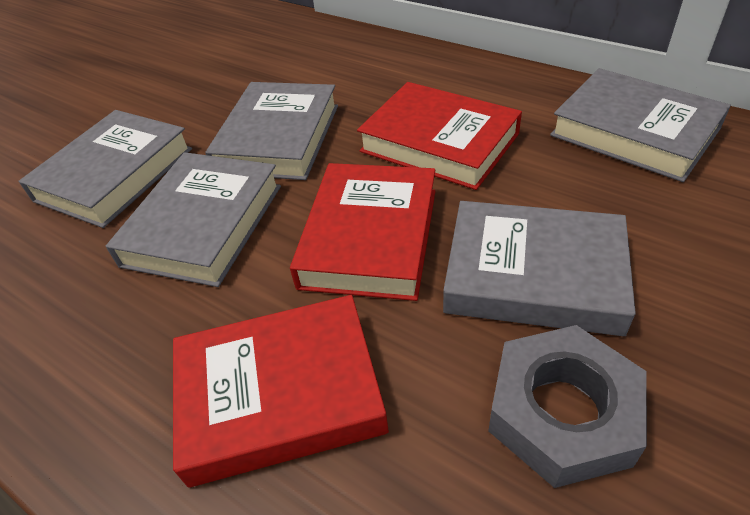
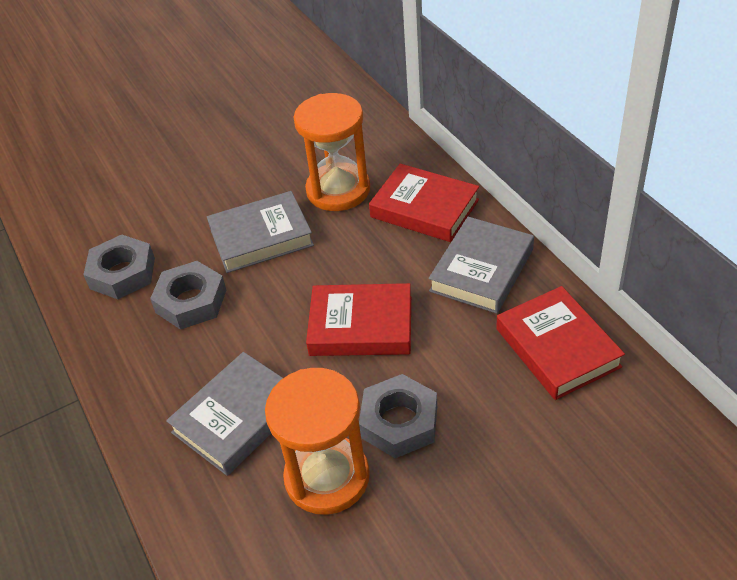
grey book: [18,110,192,228] [106,152,281,287] [205,82,338,180] [443,201,636,336] [550,68,731,182] = 5 -> [166,352,283,476] [207,191,314,273] [428,217,534,314] = 3
grey nut: [488,325,647,488] = 1 -> [83,234,155,299] [150,261,226,330] [359,374,437,458] = 3
orange hourglass: none = 0 -> [265,368,370,515] [294,93,370,211] = 2

